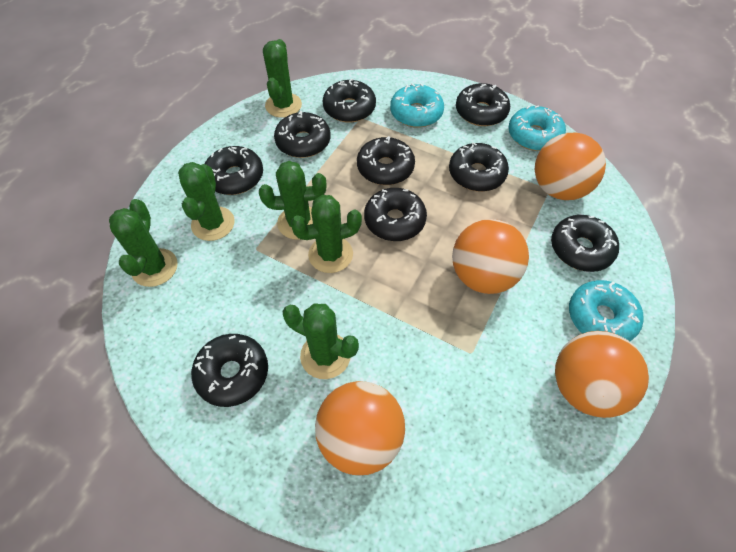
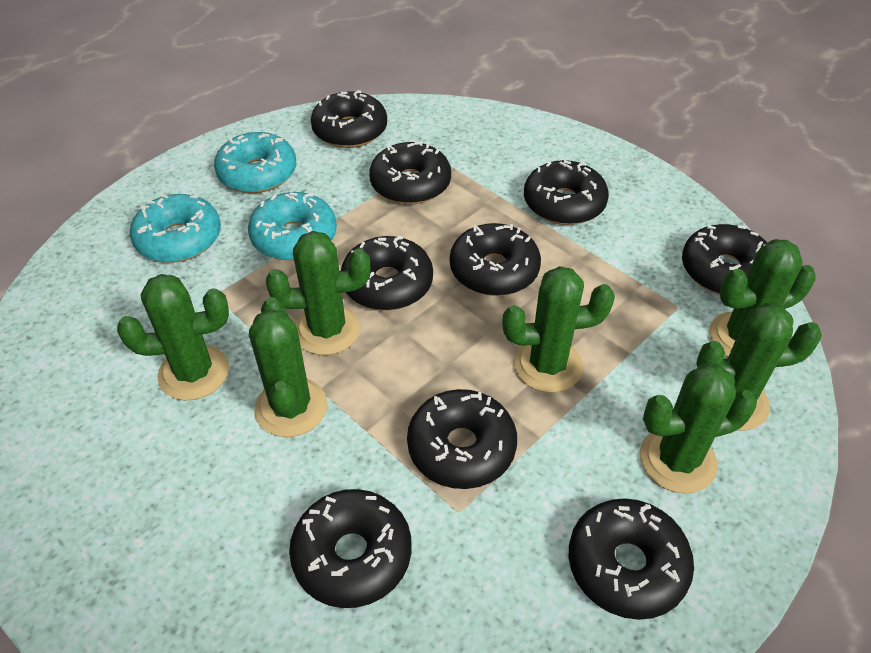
green cactus: [109,199,178,287] [178,162,235,241] [259,161,326,240] [263,39,302,118] [282,303,359,379] [291,195,362,273] = 6 -> [117,274,229,401] [249,297,327,437] [266,231,371,355] [502,266,615,393] [640,363,757,494] [696,303,822,431] [709,239,816,357] = 7
orange ball: [315,381,405,475] [452,219,529,294] [535,133,606,200] [555,331,649,418] = 4 -> none = 0

